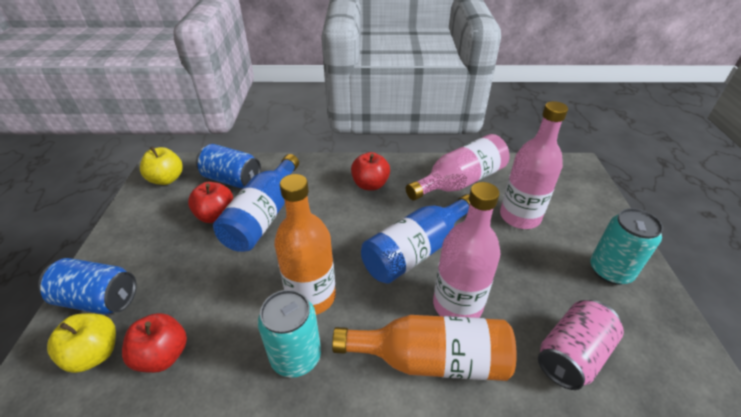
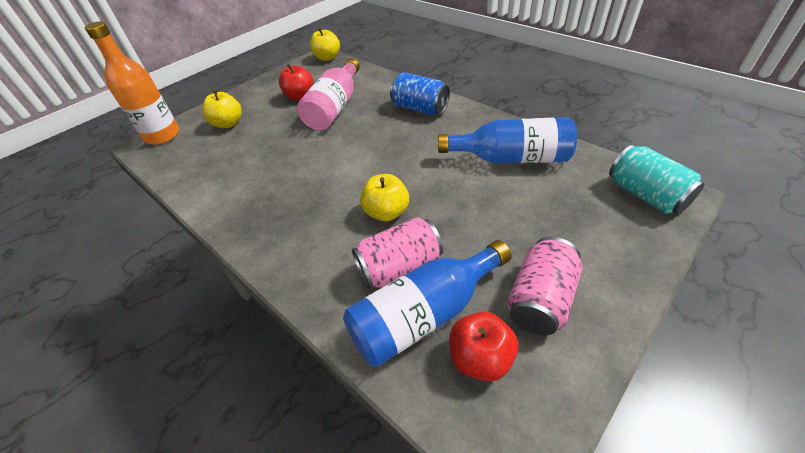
blue can: [38,258,137,315] [196,144,261,188] = 2 -> [390,72,450,115] = 1
orange bottle: [274,174,336,315] [332,315,517,381] = 2 -> [85,21,179,145] = 1
pink bottle: [406,134,510,201] [433,182,501,318] [500,101,568,229] = 3 -> [297,58,360,131] = 1
pink can: [538,300,624,390] = 1 -> [352,217,443,289] [507,237,582,335] = 2
red apple: [122,313,187,373] [188,182,233,223] [351,152,390,190] = 3 -> [279,64,313,100] [449,312,518,382] = 2
turquoise can: [258,290,321,378] [590,208,663,285] = 2 -> [609,145,705,214] = 1
yellow apple: [47,313,116,373] [140,147,183,185] = 2 -> [203,90,242,128] [310,28,340,61] [360,174,409,221] = 3

